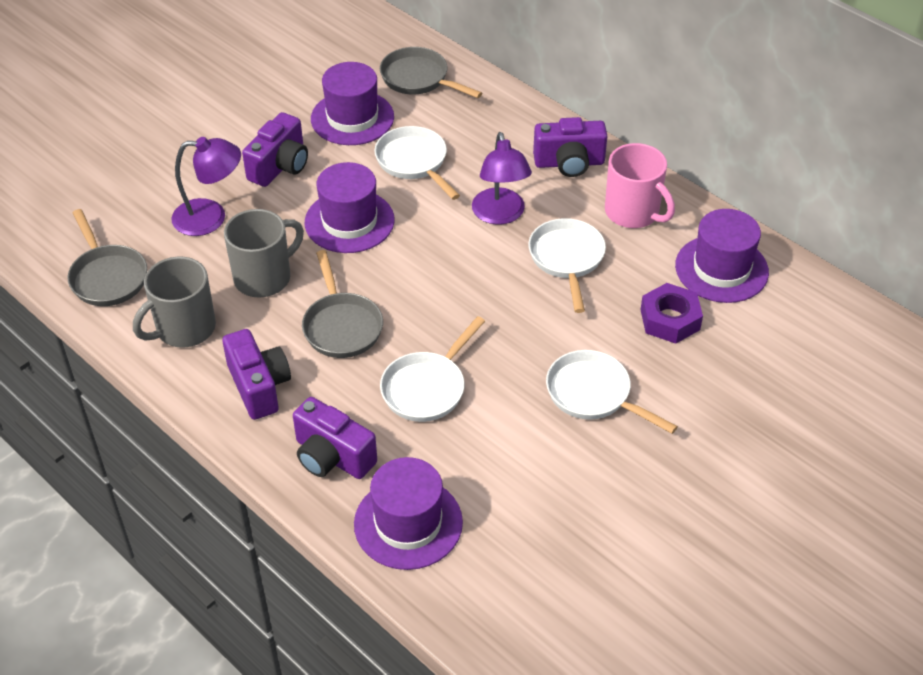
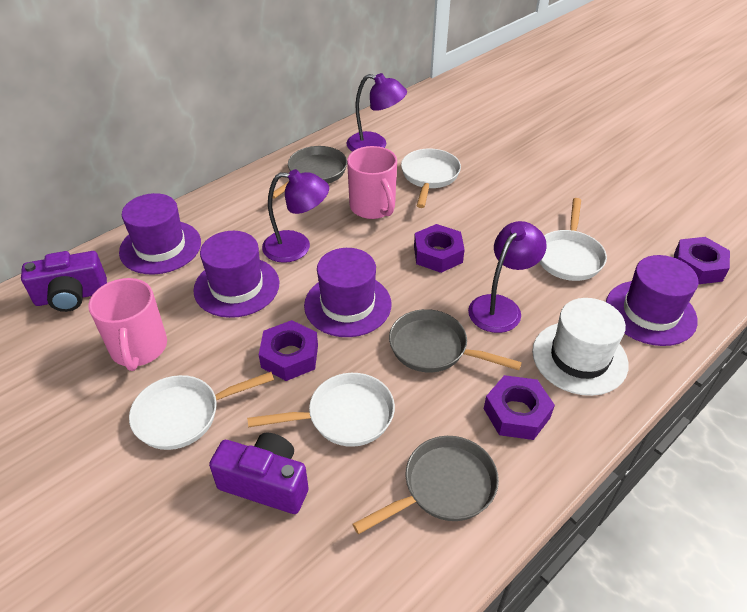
grey mug: [133,257,216,348] [224,209,304,298] = 2 -> none = 0
pink mug: [605,143,675,228] = 1 -> [88,278,167,371] [347,146,397,219] = 2
purple camera: [222,329,291,420] [242,112,308,187] [293,397,377,479] [533,117,607,177] = 4 -> [21,251,107,312] [209,433,309,514] = 2
purple lamp: [172,137,241,236] [472,132,532,225] = 2 -> [262,169,329,263] [347,73,407,152] [468,221,547,333] = 3
purple nut: [640,283,703,344] = 1 -> [259,320,318,381] [414,224,465,273] [484,375,555,440] [674,237,730,284] = 4
white hat: none = 0 -> [532,298,629,396] = 1

